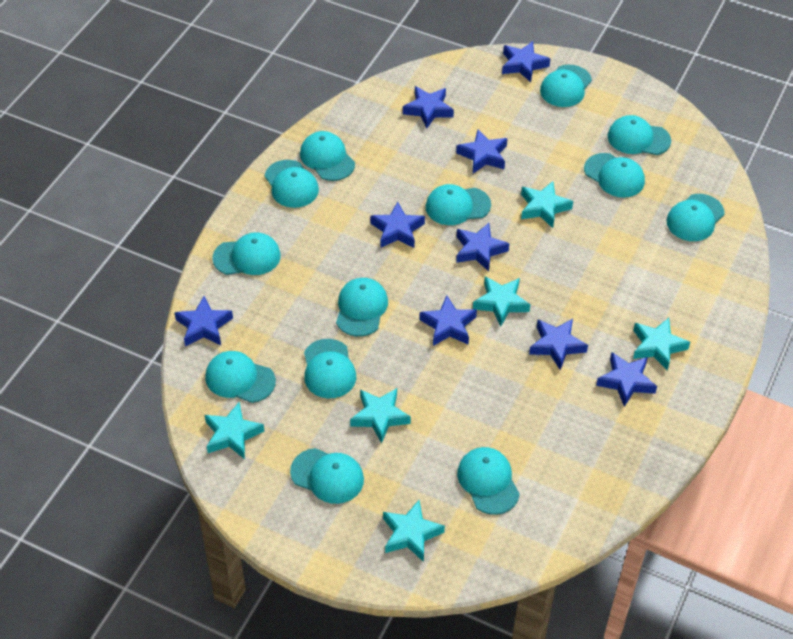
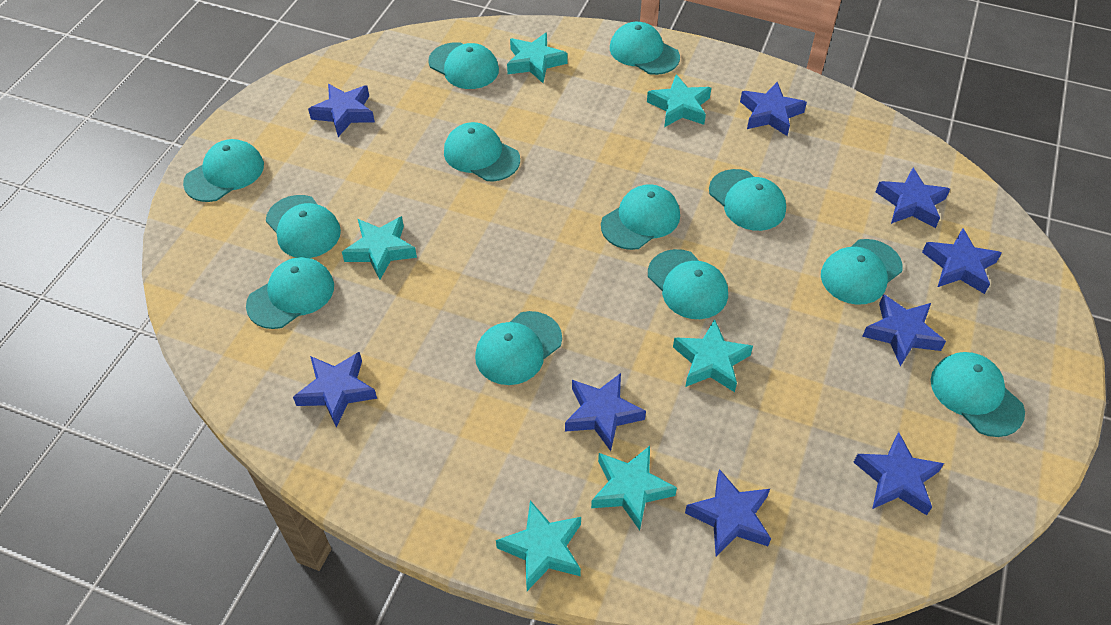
turquoise cap: [205,351,276,403] [212,232,281,275] [265,160,319,208] [290,448,364,504] [300,131,355,181] [304,339,356,398] [336,278,388,337] [426,184,491,225] [457,447,520,515] [540,65,592,107] [584,153,645,198] [608,115,671,155] [667,194,725,241] = 13 -> [183,139,264,202] [246,257,334,329] [266,195,341,258] [428,42,499,89] [444,122,520,181] [475,311,562,385] [601,184,680,250] [610,22,680,75] [648,249,728,319] [709,169,786,231] [821,239,903,305] [931,352,1025,437] = 12

